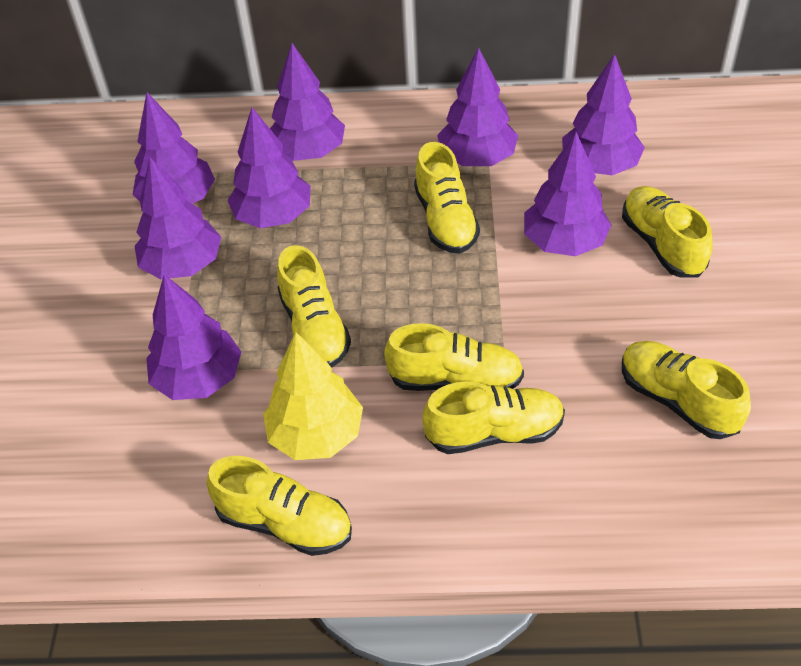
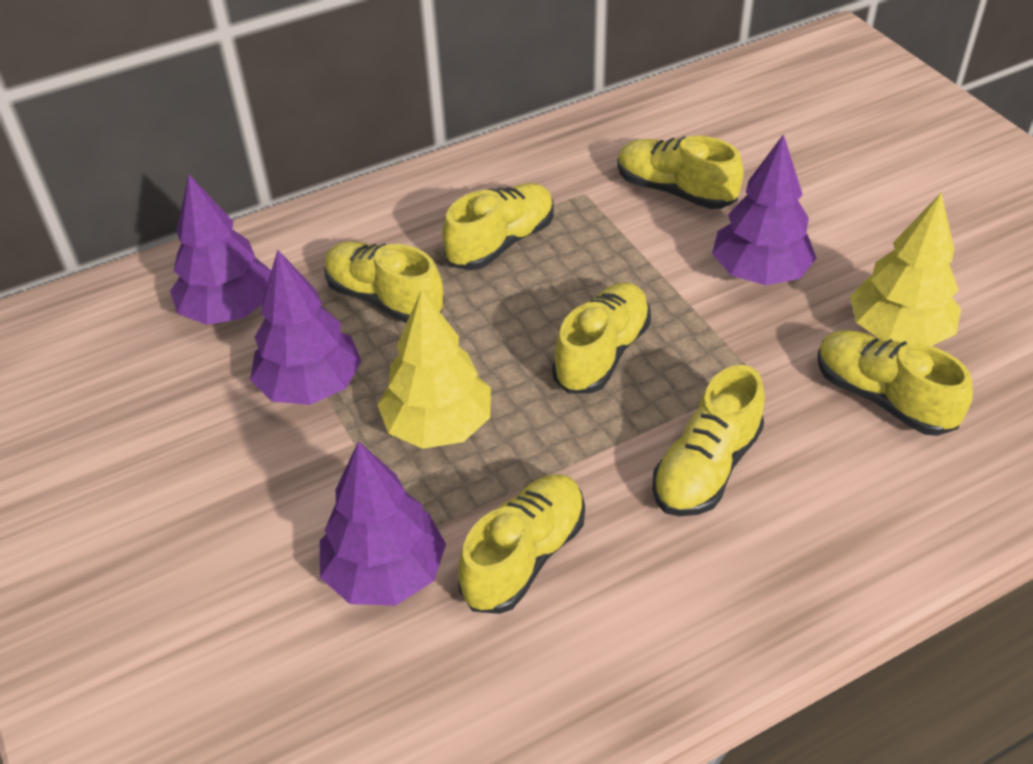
purple tree: [133,92,215,204] [135,157,221,279] [146,274,241,400] [228,107,311,228] [270,43,345,161] [437,48,518,166] [524,132,611,256] [562,54,645,175] = 8 -> [170,175,271,325] [250,250,361,405] [320,441,446,606] [712,134,817,285] = 4
yellow tree: [263,332,363,460] = 1 -> [378,289,491,449] [850,193,961,346] = 2

